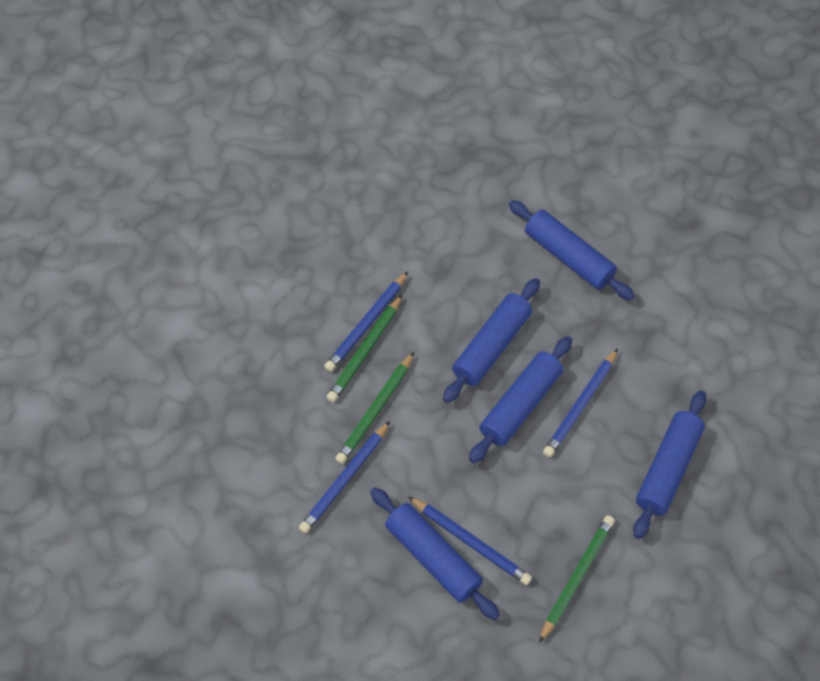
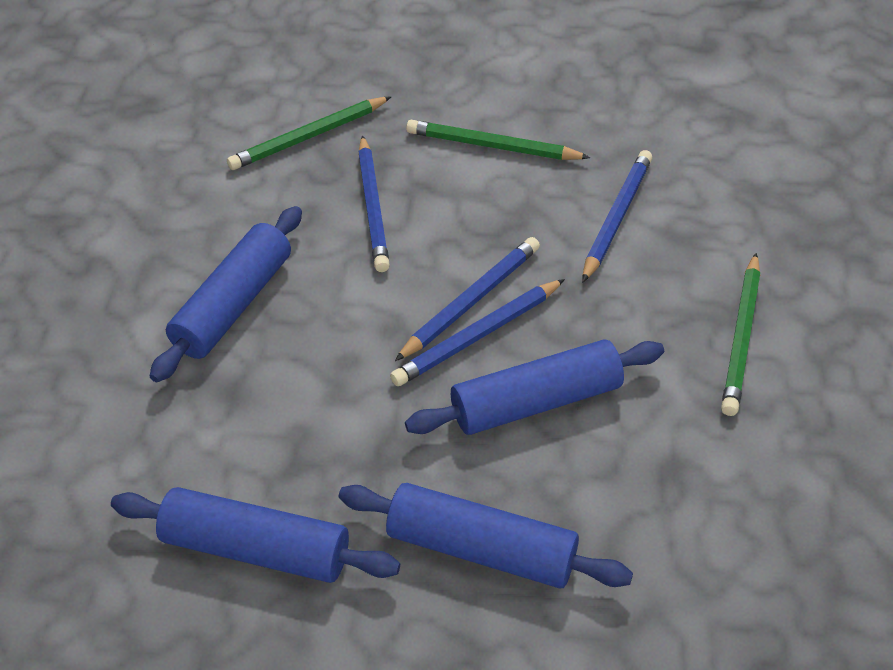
blue rolling pin: [370,487,500,620] [443,278,540,403] [469,336,572,463] [509,200,635,300] [633,390,706,539] = 5 -> [111,487,400,583] [150,206,302,382] [339,483,633,588] [405,339,664,435] = 4

